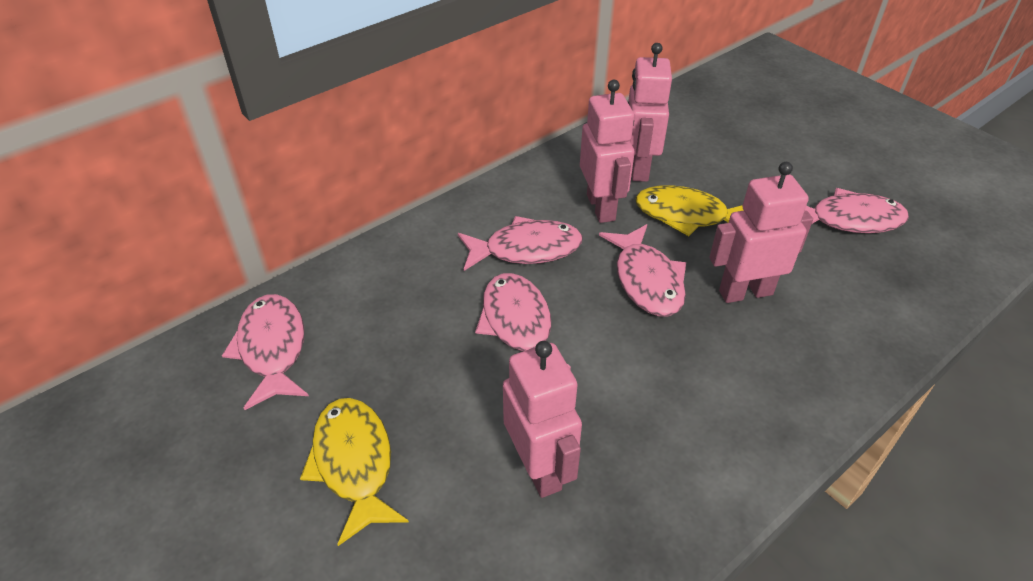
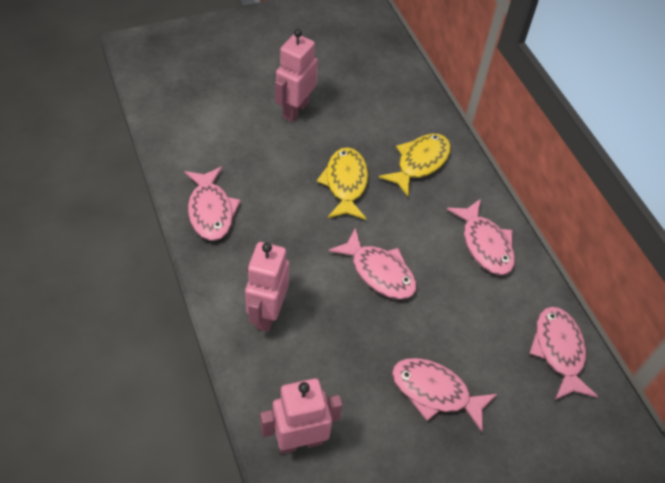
pink robot: [503,341,582,498] [580,80,635,223] [628,43,672,182] [709,162,813,303] = 4 -> [245,242,289,332] [260,378,342,454] [275,29,318,122] = 3

